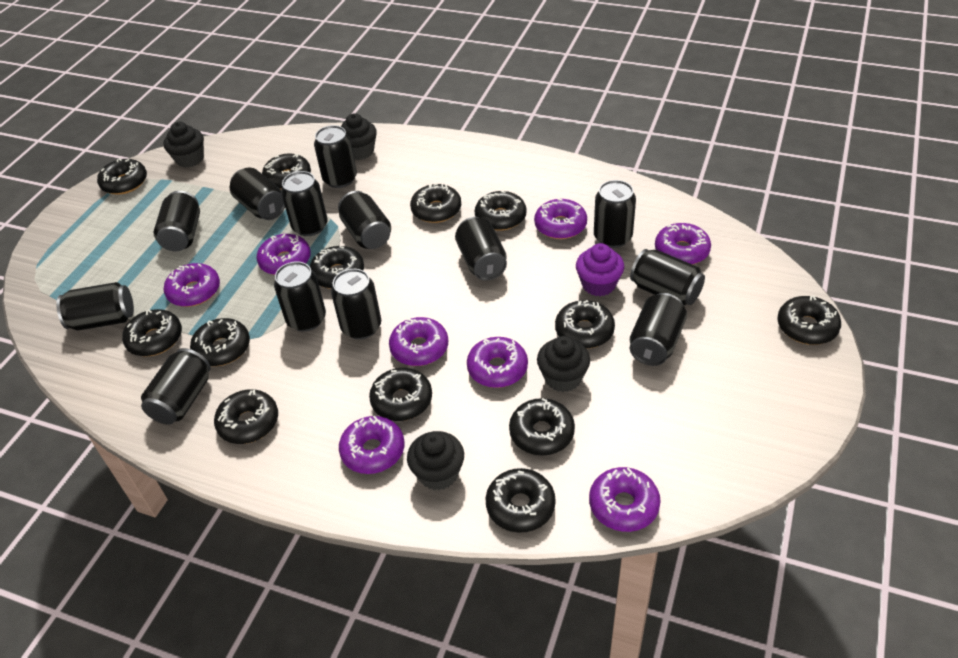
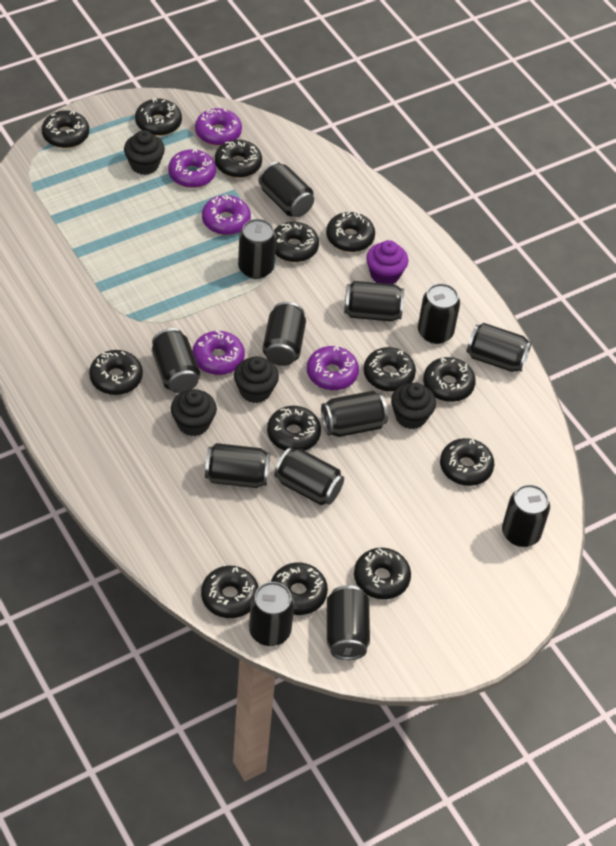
purple donut: [164,263,220,307] [257,234,311,275] [339,416,404,474] [389,317,448,366] [467,337,528,388] [534,199,587,239] [589,467,661,532] [655,223,711,265] = 8 -> [168,149,216,188] [192,330,245,375] [195,108,242,146] [202,194,251,235] [307,346,359,390] = 5

